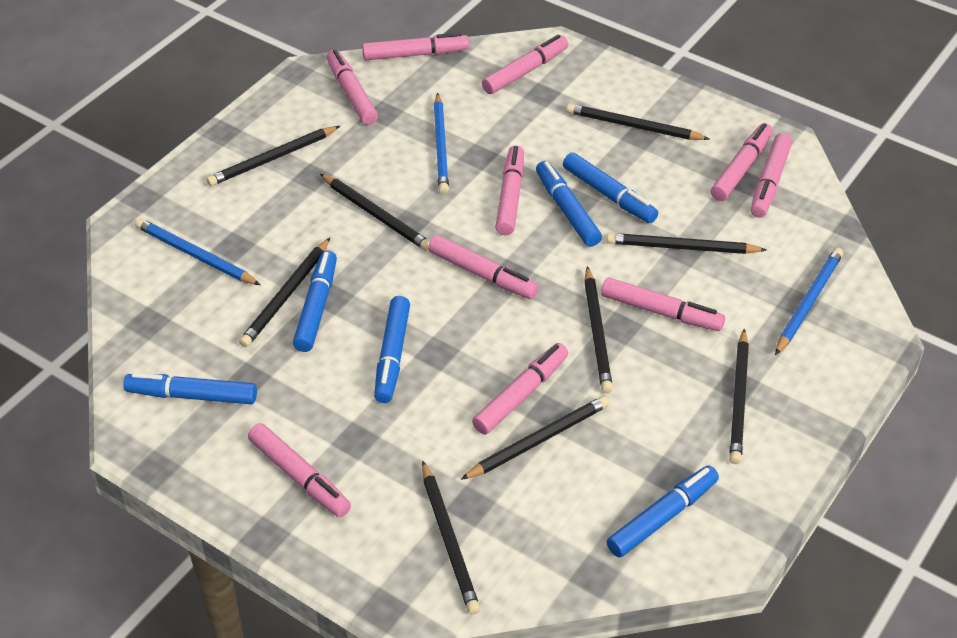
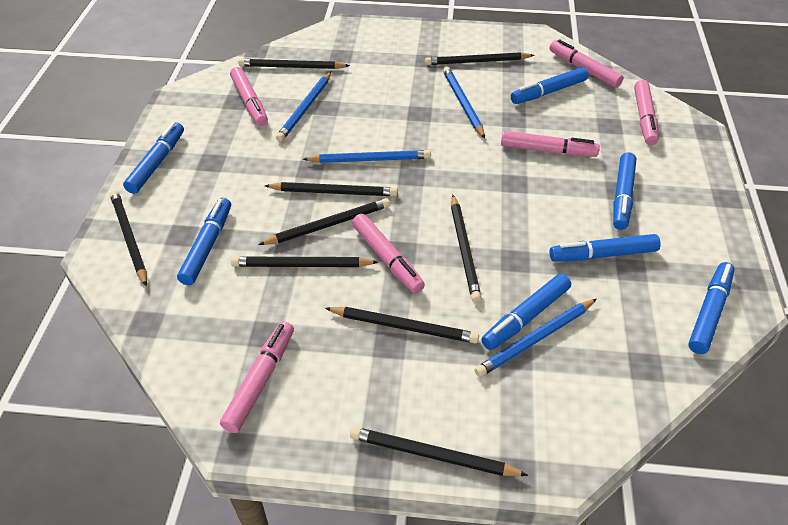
blue marker: [123,373,257,404] [293,250,337,352] [374,296,410,403] [536,161,602,247] [563,153,658,223] [607,465,719,557] = 6 -> [123,122,184,194] [177,198,231,285] [481,274,571,350] [511,67,589,104] [549,234,661,262] [613,152,636,230] [688,262,735,354] = 7
blue pencil: [135,218,260,285] [434,93,449,194] [775,248,843,355] = 3 -> [276,72,331,142] [303,150,431,163] [443,67,485,139] [474,299,597,377] = 4
pink marker: [248,423,351,517] [327,49,378,125] [362,32,469,60] [428,235,539,299] [472,343,569,435] [482,35,568,94] [495,145,524,235] [601,277,725,331] [711,123,773,201] [751,133,792,218] = 10 -> [220,321,294,433] [230,67,268,126] [352,214,425,293] [501,131,600,157] [549,39,624,88] [634,80,659,145] = 6

